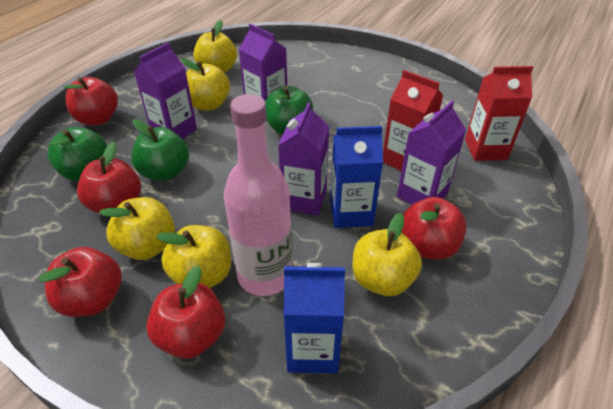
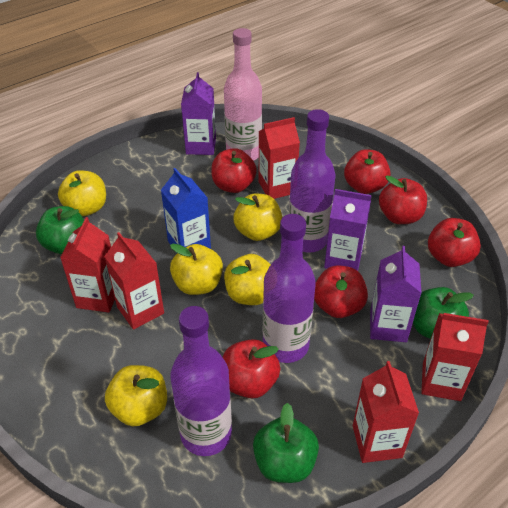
blue carton: [284,263,345,374] [330,126,383,228] = 2 -> [161,168,211,249] = 1
purple bottle: none = 0 -> [170,306,232,456] [263,214,316,363] [289,109,335,253] = 3
purple carton: [134,42,197,139] [239,24,287,122] [278,102,329,215] [397,101,466,205] = 4 -> [181,72,216,155] [324,189,372,271] [370,246,421,342] = 3
red apple: [39,247,122,317] [63,77,118,125] [77,142,141,213] [146,266,225,359] [402,197,467,259] = 5 -> [211,148,257,193] [223,339,280,398] [314,265,368,318] [344,149,390,194] [379,175,427,224] [428,218,481,267] = 6
red carton: [383,70,443,171] [465,66,533,161] = 2 -> [60,217,115,313] [104,232,164,330] [259,117,300,199] [353,361,419,463] [421,313,489,401] = 5

